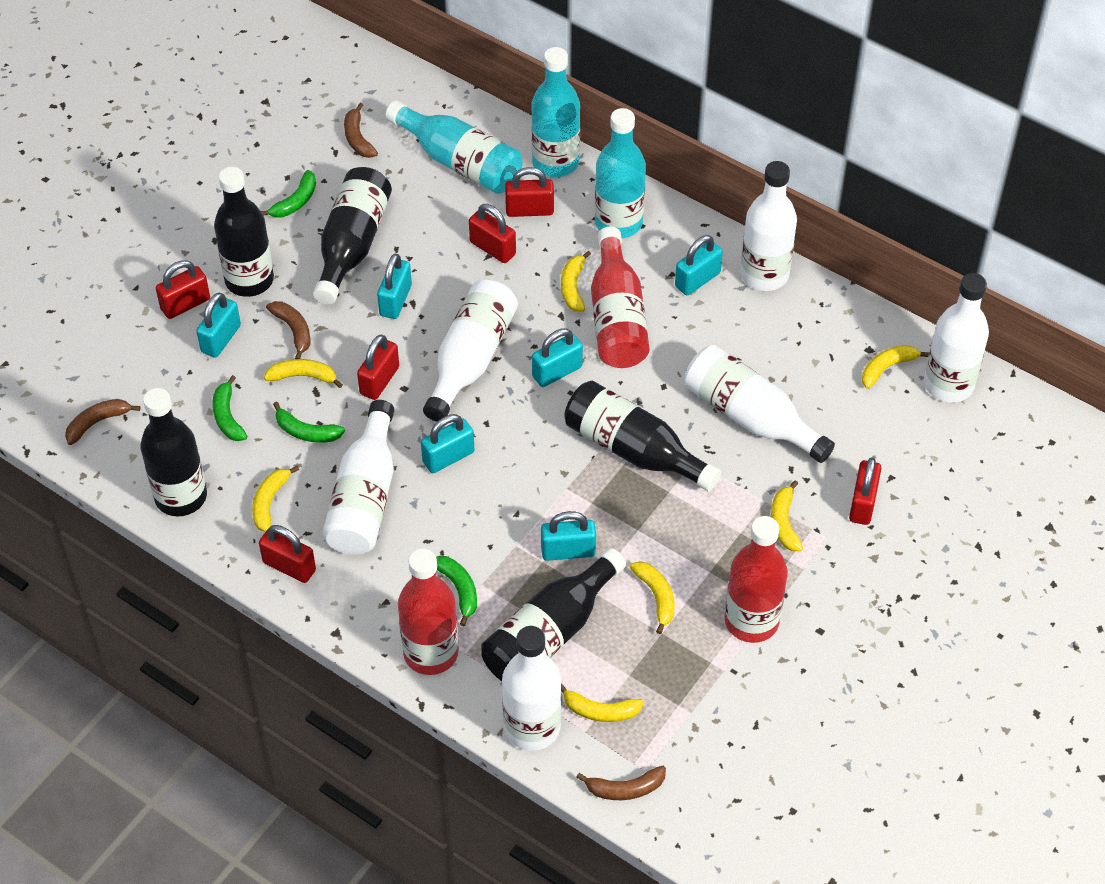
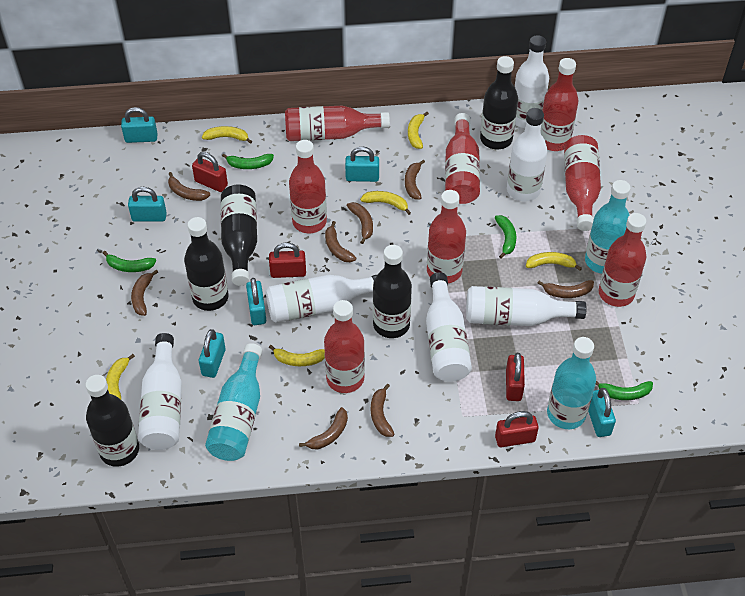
brown banana: [65,399,140,445] [266,301,311,359] [344,103,378,158] [576,766,666,800] = 4 -> [131,270,158,316] [168,172,210,201] [299,407,348,449] [325,221,356,262] [347,202,373,244] [371,384,394,437] [405,160,425,200] [538,280,594,298] = 8
red bottle: [398,549,459,675] [591,227,649,368] [724,516,788,643] = 3 -> [285,106,390,141] [289,140,327,233] [324,300,365,393] [427,190,466,283] [445,113,480,204] [541,58,579,151] [564,135,601,231] [599,213,647,307] = 8
red padlock: [156,260,210,319] [259,525,316,583] [357,335,399,400] [469,204,516,263] [505,167,554,217] [849,457,881,525] = 6 -> [192,152,228,192] [269,242,306,278] [495,411,539,447] [506,353,525,401] = 4
yellow banana: [252,466,299,532] [264,359,343,388] [561,251,591,312] [561,683,644,722] [630,561,675,634] [771,480,803,551] [862,345,929,389] = 7 -> [106,354,135,399] [202,126,252,144] [269,345,325,366] [360,191,411,215] [408,112,429,149] [526,252,582,271] = 6

